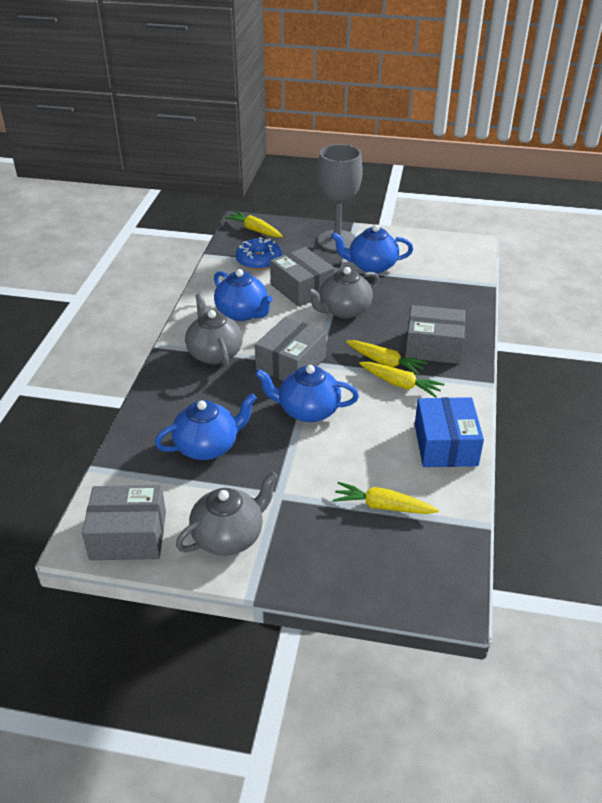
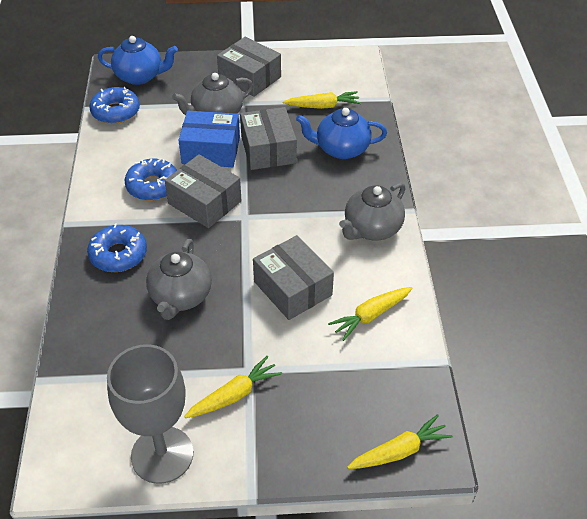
blue donut: [236,237,282,270] = 1 -> [87,223,147,272] [89,87,140,124] [125,158,177,201] = 3
blue teapot: [155,393,257,460] [214,269,273,321] [255,365,359,422] [331,225,413,274] = 4 -> [98,36,178,85] [296,108,387,159] = 2

